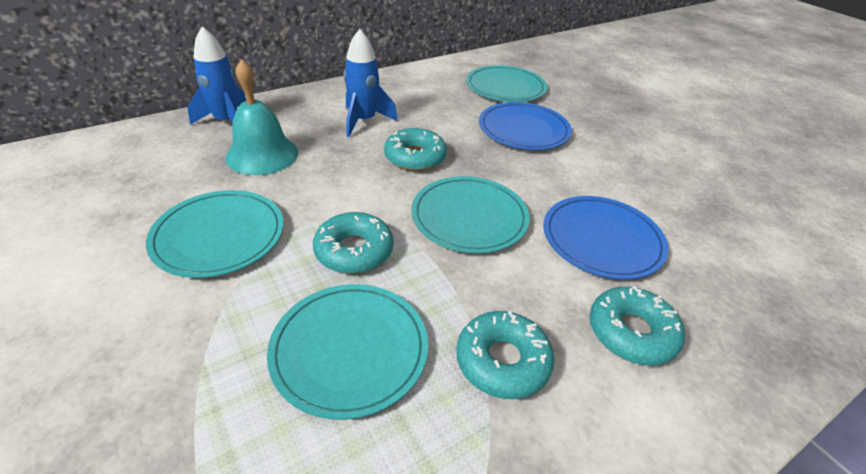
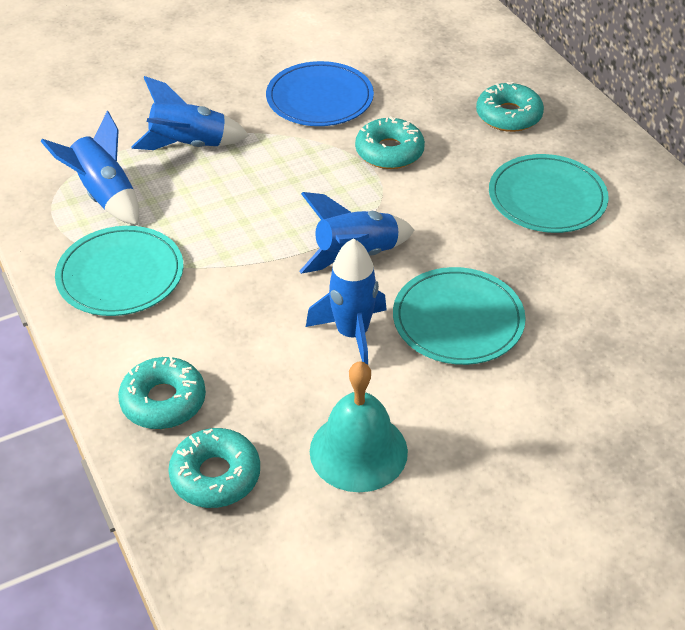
blue plate: [479,102,572,150] [543,196,669,280] = 2 -> [266,61,374,126] = 1
blue rocket: [188,26,246,125] [344,29,398,137] = 2 -> [41,111,139,225] [131,76,249,150] [299,192,414,274] [306,238,387,364] = 4
turquoise plate: [146,190,284,278] [267,284,428,420] [411,176,530,253] [466,65,547,102] = 4 -> [55,226,183,316] [393,267,526,365] [489,154,609,233] = 3

